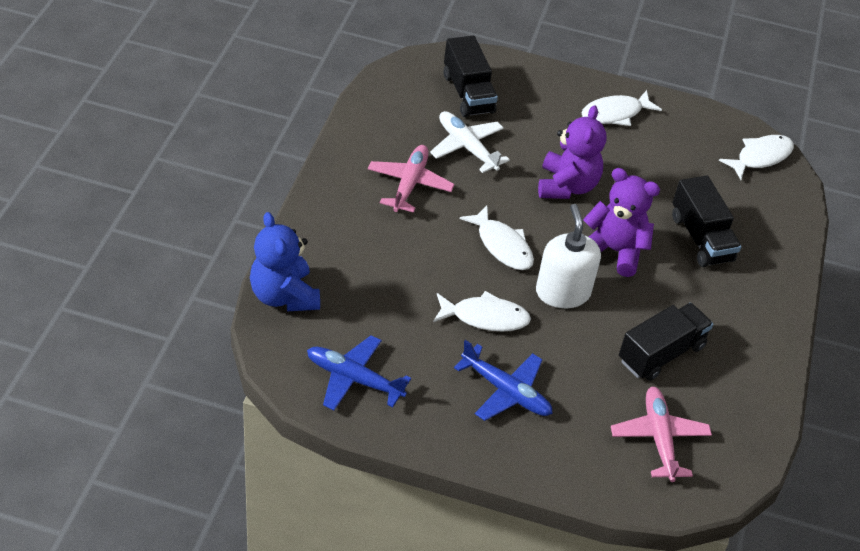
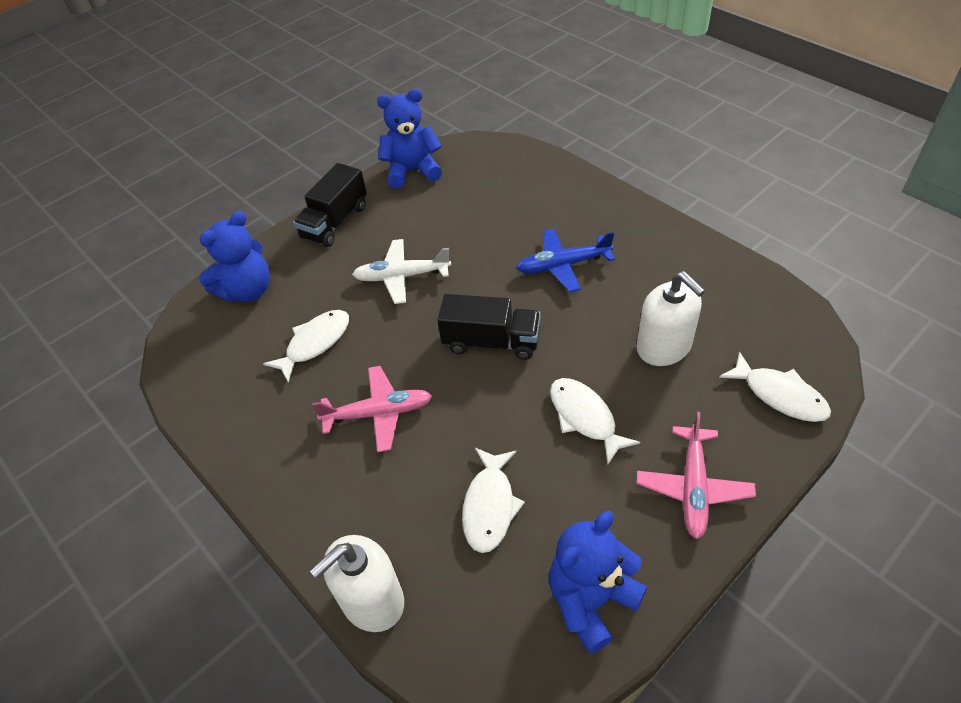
black truck: [444,36,498,117] [619,303,713,381] [672,175,741,267] = 3 -> [293,163,367,247] [437,294,541,360] = 2
blue plane: [307,335,411,410] [454,340,553,421] = 2 -> [516,229,615,292] = 1
blue teddy bear: [250,212,320,311] = 1 -> [199,211,270,302] [377,89,442,189] [549,511,647,654] = 3
purple teddy bear: [538,105,606,199] [583,168,660,277] = 2 -> none = 0
white soap dispenser: [536,204,601,308] = 1 -> [310,535,404,632] [636,271,705,366] = 2

